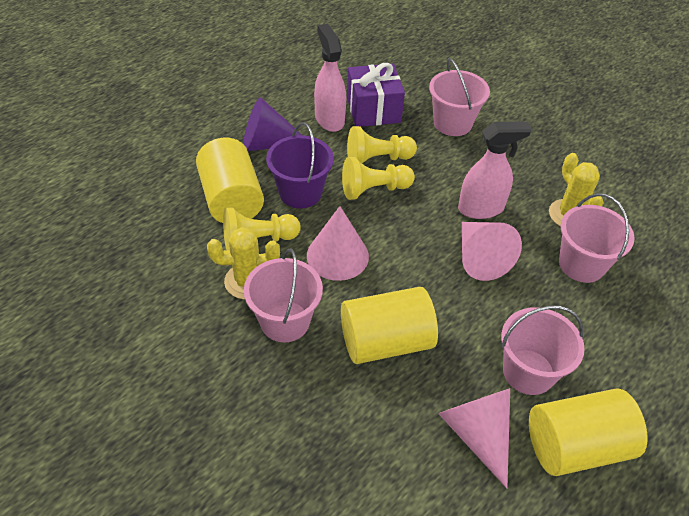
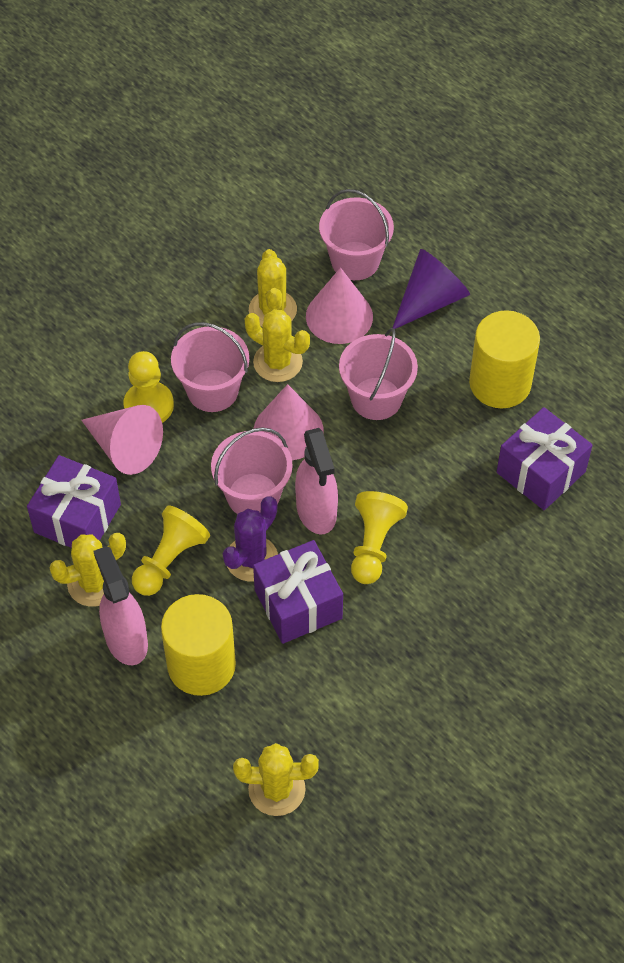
purple bucket: [266,122,334,208] = 1 -> none = 0
purple cactus: none = 0 -> [223,496,278,582] = 1
purple gift: [347,63,405,127] = 1 -> [27,455,121,548] [253,540,343,644] [497,407,593,510] = 3
yellow cactus: [207,227,280,299] [549,153,604,227] = 2 -> [50,533,126,607] [233,743,319,816] [245,309,310,382] [249,249,297,327] = 4
yellow cylinder: [196,138,264,223] [341,287,438,364] [529,388,648,476] = 3 -> [161,594,236,696] [469,310,540,408] = 2

